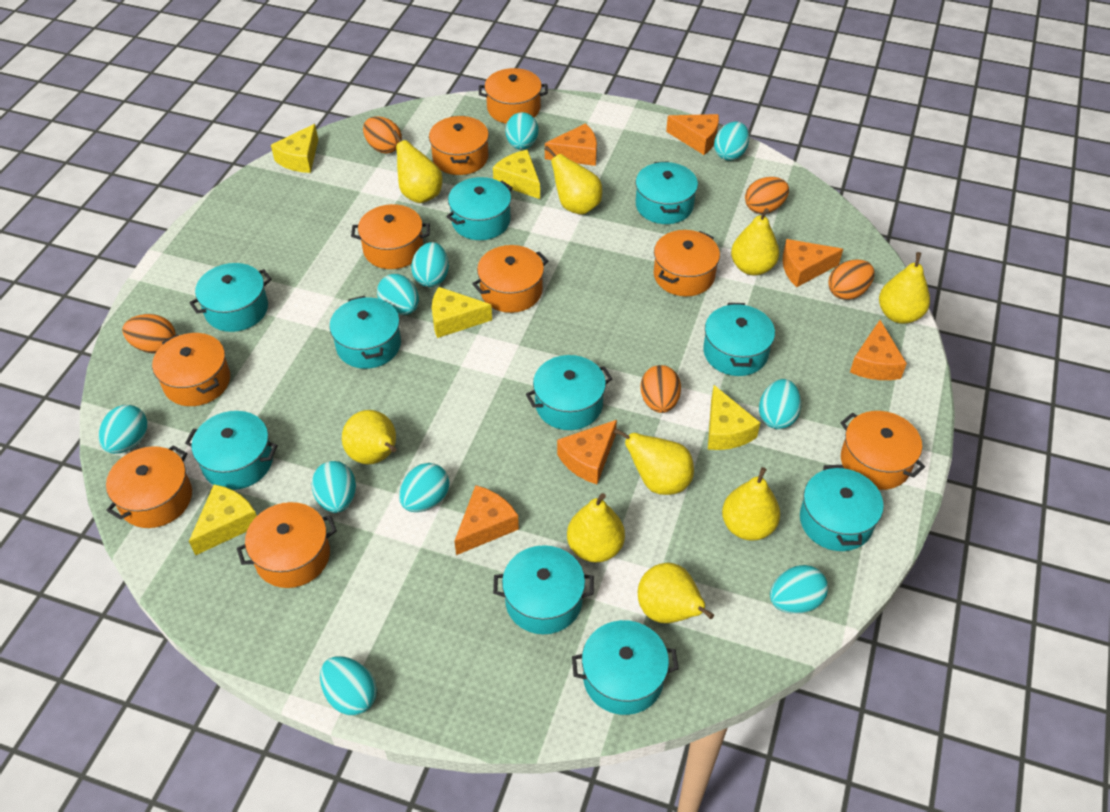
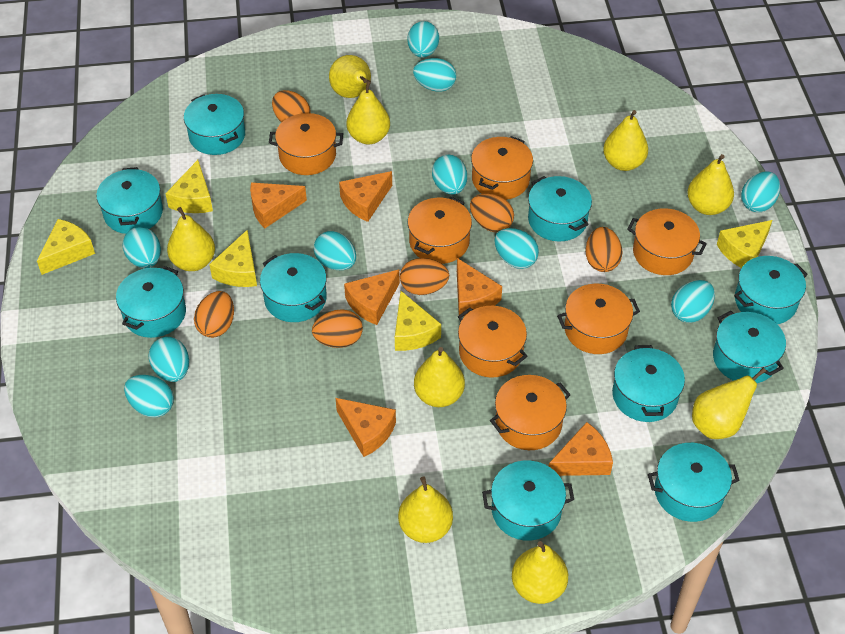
orange egg: [122,314,176,354] [363,116,402,154] [640,365,681,413] [745,177,789,214] [828,260,874,300] = 5 -> [194,291,234,338] [272,90,311,123] [312,309,363,348] [400,258,449,295] [470,193,514,232] [585,227,623,272] = 6
orange pot: [106,445,192,528] [152,333,230,406] [237,502,337,588] [351,204,430,269] [429,116,489,175] [472,245,548,313] [479,68,548,124] [654,230,720,296] [841,411,925,490] = 9 -> [269,113,343,175] [408,197,472,264] [458,306,528,378] [471,136,533,200] [490,375,571,450] [557,284,640,354] [627,208,707,275] = 7

